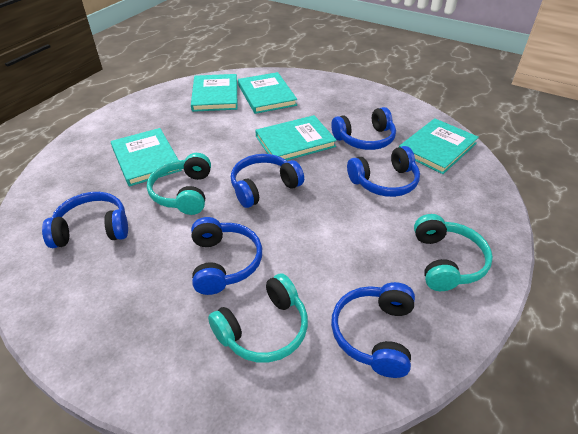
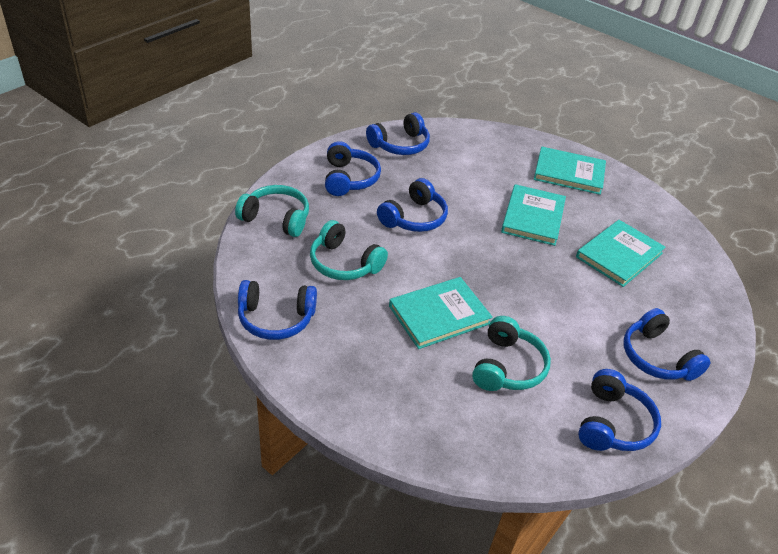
turquoise book: [111,128,182,187] [191,74,238,112] [238,72,297,114] [255,115,337,161] [399,118,479,174] = 5 -> [389,277,493,349] [501,184,566,246] [534,147,606,195] [576,220,666,287] = 4

